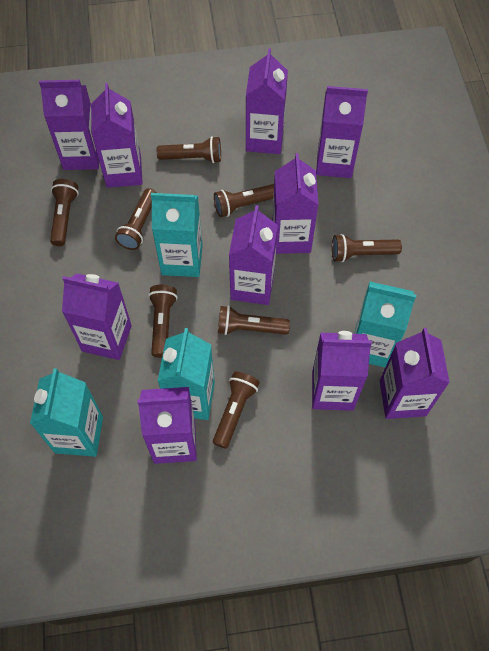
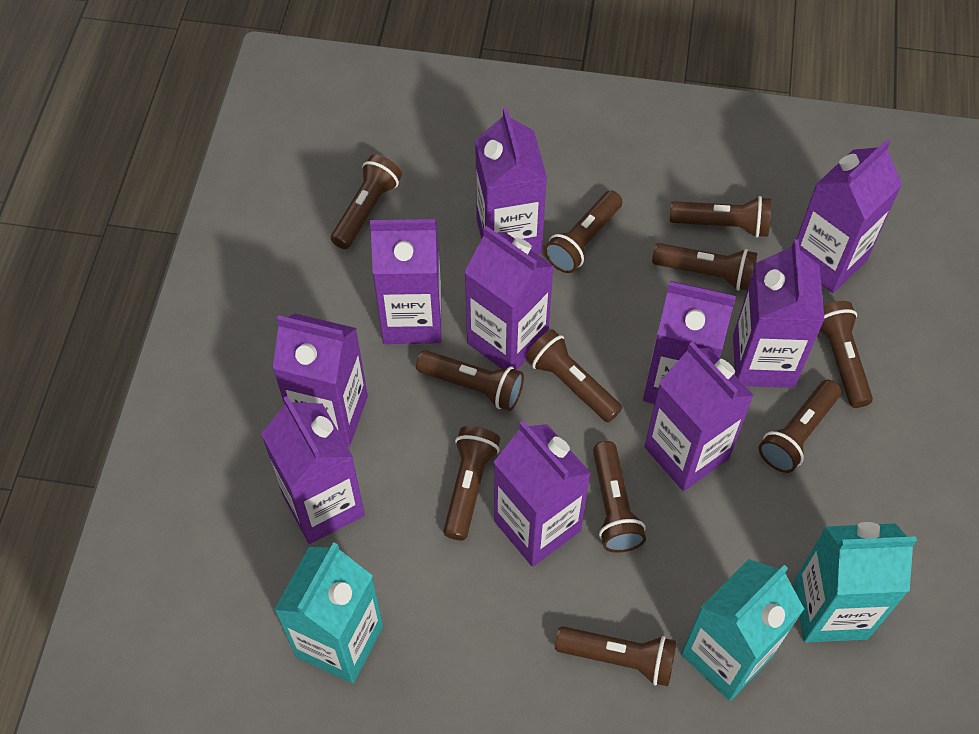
brown flashlight: [50,179,79,246] [115,188,156,250] [148,285,178,358] [157,136,221,163] [213,372,260,449] [214,184,274,217] [218,306,290,335] [332,234,402,262] = 8 -> [331,155,402,249] [416,350,524,411] [443,426,500,540] [526,329,622,423] [544,190,622,273] [555,626,677,686] [593,441,646,553] [652,243,757,291] [670,196,771,238] [759,380,841,473] [819,301,873,408] = 11
turquoise carton: [30,368,103,457] [151,193,203,277] [158,328,215,420] [354,282,416,367] = 4 -> [274,542,383,683] [681,559,804,701] [794,522,917,643] = 3

